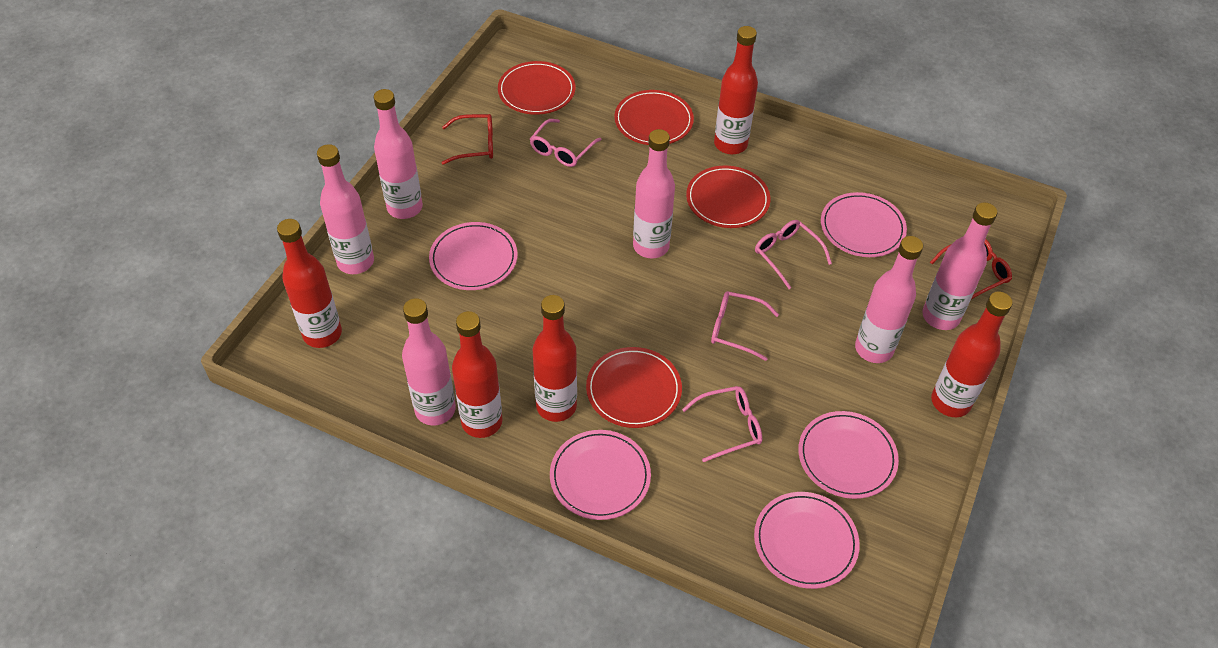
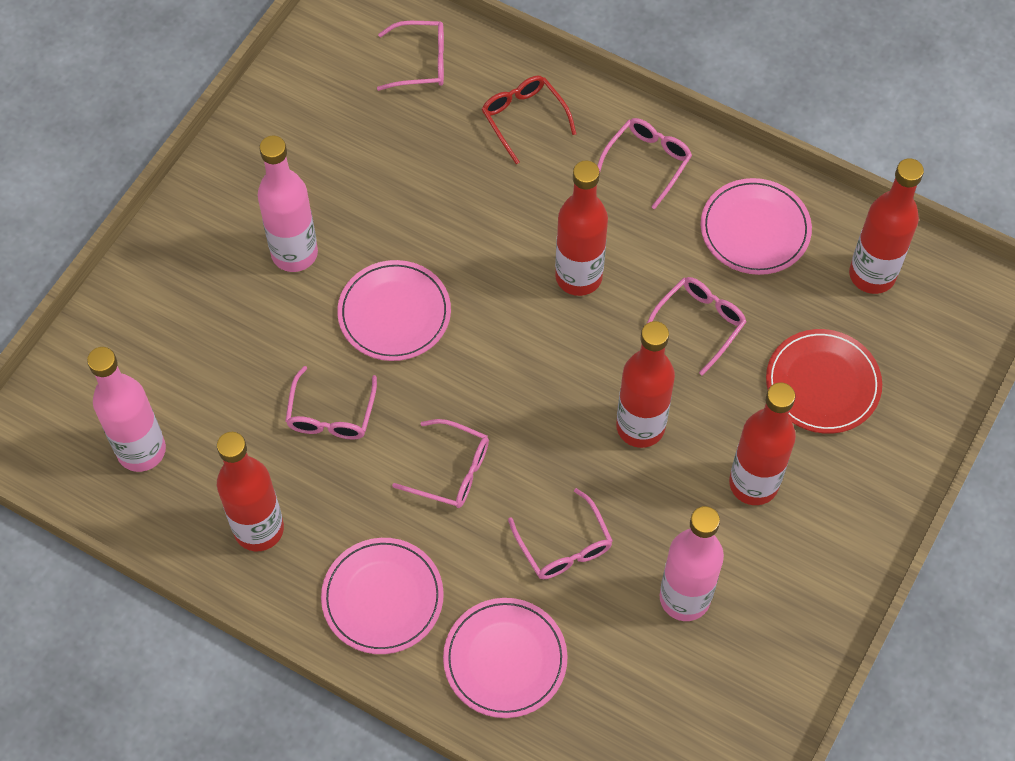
pink bottle: [317,144,374,274] [374,89,423,219] [402,298,456,425] [633,129,675,258] [855,236,923,363] [922,202,997,330] = 6 -> [87,347,166,472] [257,136,318,272] [660,506,724,621] = 3
pink glasses: [530,119,602,167] [682,386,762,462] [711,292,779,361] [755,220,832,289] = 4 -> [285,366,377,440] [377,21,444,91] [392,419,489,508] [508,488,613,579] [597,118,692,209] [647,277,747,376] = 6
pink plate: [429,222,518,290] [550,430,651,520] [754,492,860,589] [798,411,899,499] [821,192,907,257] = 5 -> [321,538,444,654] [337,260,451,361] [443,598,568,718] [701,178,812,275] = 4
red glasses: [442,114,493,165] [930,239,1012,299] = 2 -> [482,76,576,164] = 1
red plate: [498,61,575,115] [586,347,682,428] [614,90,694,145] [686,166,770,228] = 4 -> [766,329,882,434] = 1

